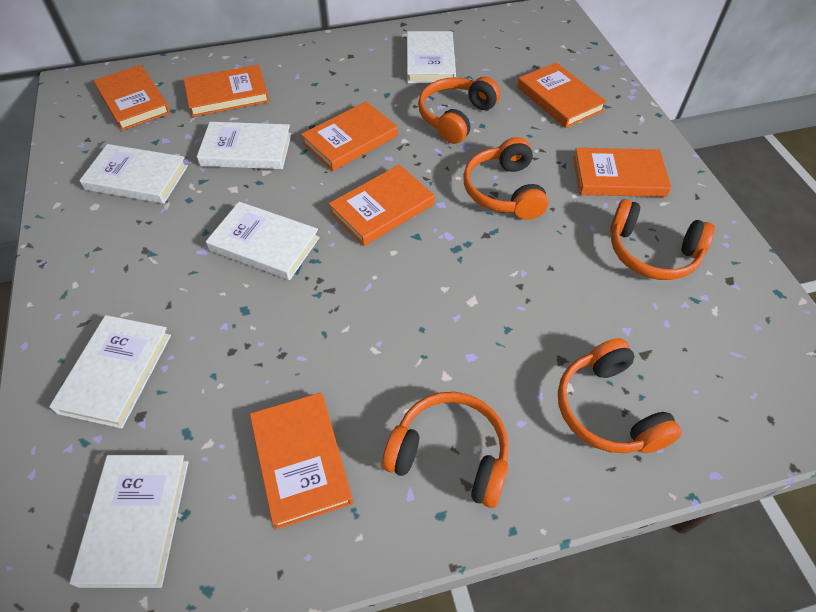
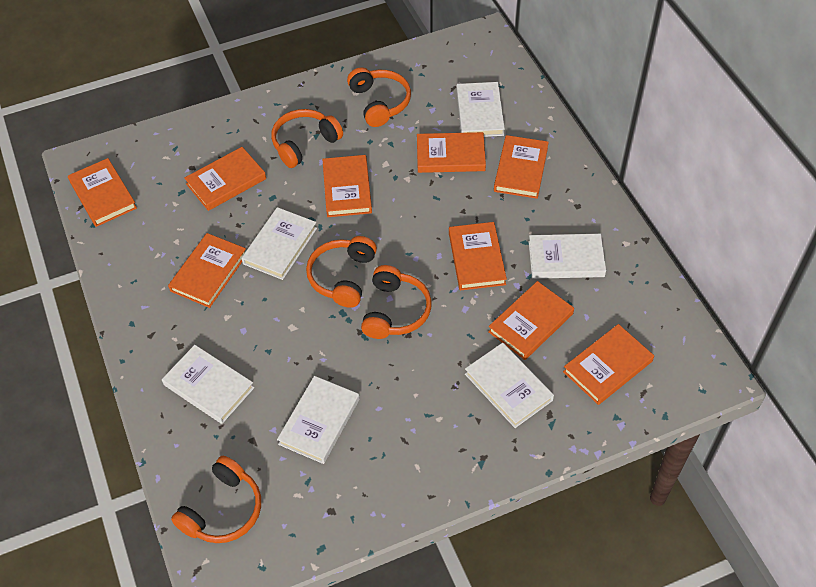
orange book: [93,65,170,131] [184,65,269,117] [250,393,353,529] [301,101,398,171] [329,165,435,246] [517,62,607,128] [573,148,671,197] = 7 -> [68,158,137,227] [168,233,246,308] [184,147,266,211] [322,155,372,217] [417,132,486,173] [449,222,507,291] [488,281,574,360] [494,135,549,199] [563,324,654,405] = 9

